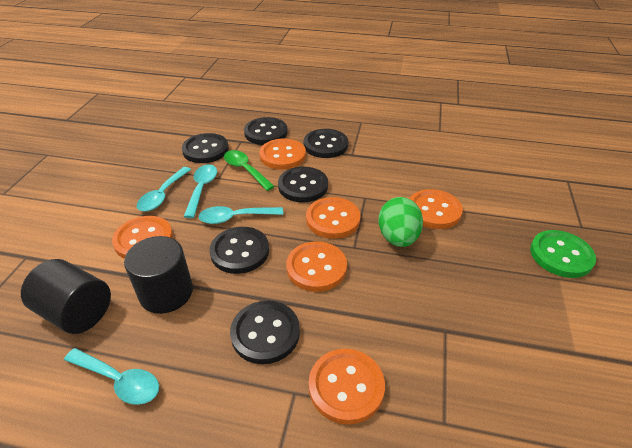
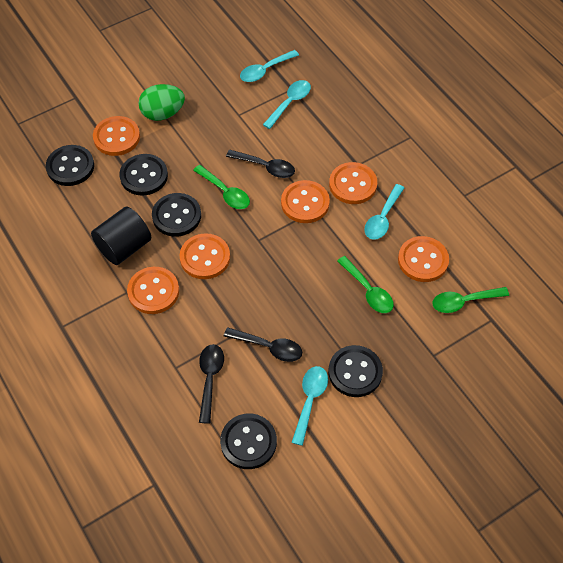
black button: [182,133,229,163] [210,227,269,274] [230,301,300,364] [244,117,288,145] [278,167,328,202] [304,129,348,158] = 6 -> [46,145,94,186] [119,154,168,196] [152,193,201,237] [220,414,277,469] [328,345,383,397] = 5
black cylinder: [21,259,111,334] [124,236,193,314] = 2 -> [91,207,151,265] = 1
black spoon: none = 0 -> [199,344,224,424] [224,327,302,362] [226,150,295,178] = 3
green button: [530,230,596,278] = 1 -> none = 0
green spoon: [224,150,275,191] = 1 -> [193,165,250,209] [337,256,394,313] [432,287,509,313] = 3

